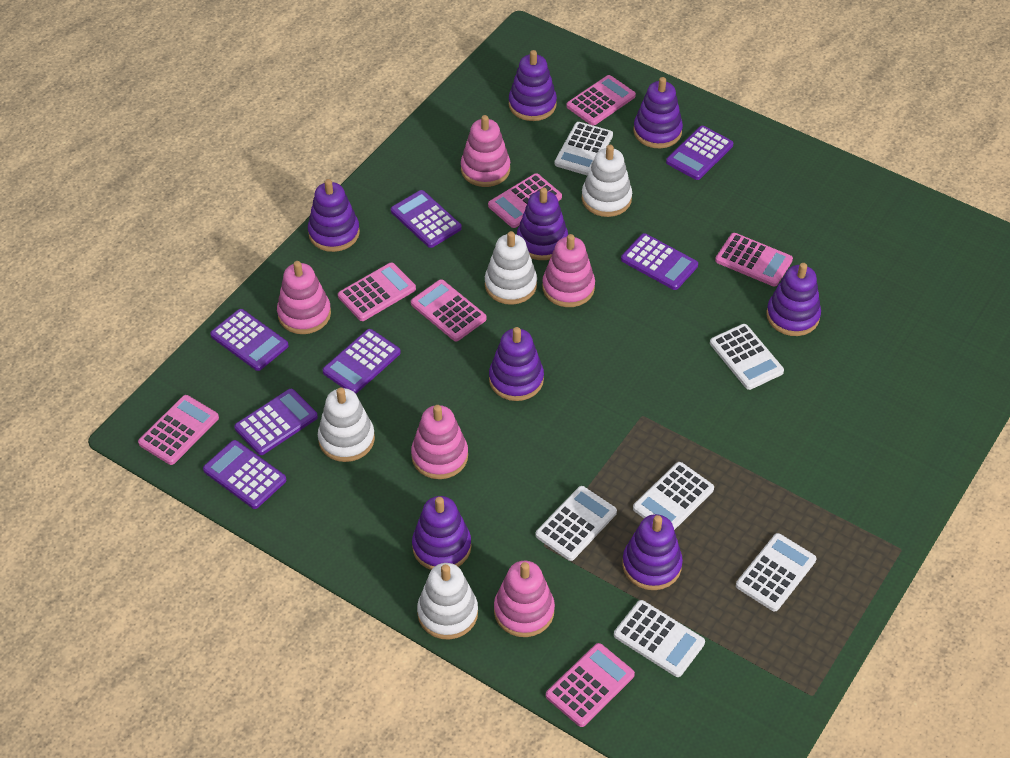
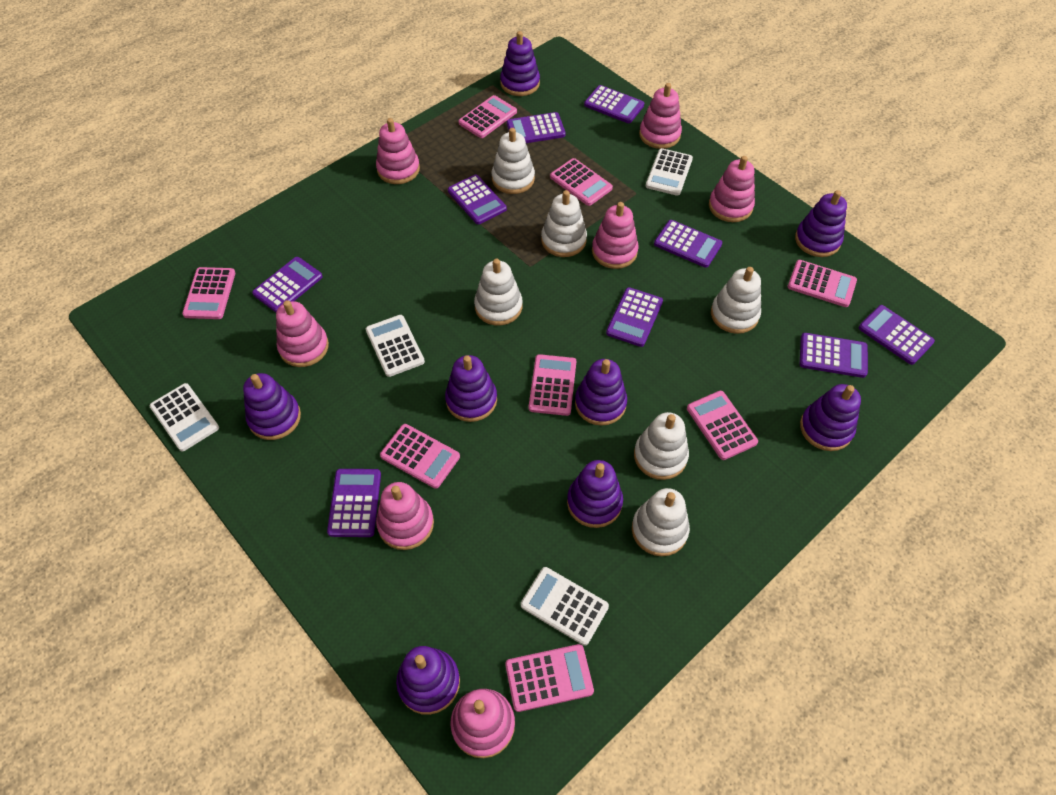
pink calculator: [138,395,219,465] [338,263,416,321] [411,280,487,341] [488,173,562,228] [546,643,635,727] [567,75,636,126] [715,233,793,286] = 7 -> [182,267,236,319] [380,424,460,489] [458,95,517,138] [505,644,594,712] [529,354,576,416] [550,158,613,206] [687,391,758,460] [788,260,857,307] = 8
pink stacking toy: [277,261,331,334] [411,405,468,479] [461,115,510,187] [494,561,555,637] [542,234,595,307] = 5 -> [276,300,329,367] [376,118,420,184] [376,482,434,550] [450,689,515,758] [592,202,639,269] [639,83,682,149] [709,156,755,222] = 7
purple calculator: [203,440,286,509] [210,309,288,371] [234,389,318,455] [323,329,401,394] [391,190,462,248] [621,233,698,290] [666,126,733,180] = 7 -> [252,257,323,312] [327,469,381,537] [448,175,507,224] [507,112,566,143] [584,85,644,123] [606,287,663,347] [654,220,722,268] [800,333,868,378] [859,305,935,365] = 9
white calculator: [535,486,617,561] [555,122,613,176] [614,600,705,677] [633,462,714,530] [710,324,784,390] [736,533,816,611] = 6 -> [150,383,219,451] [366,315,425,377] [521,567,609,646] [646,148,693,196] = 4
white stacking toy: [318,387,375,462] [417,563,478,639] [485,231,537,305] [582,145,632,217] = 4 -> [474,259,522,325] [492,128,535,194] [541,190,587,257] [632,488,690,556] [634,412,689,480] [711,267,761,334] = 6

